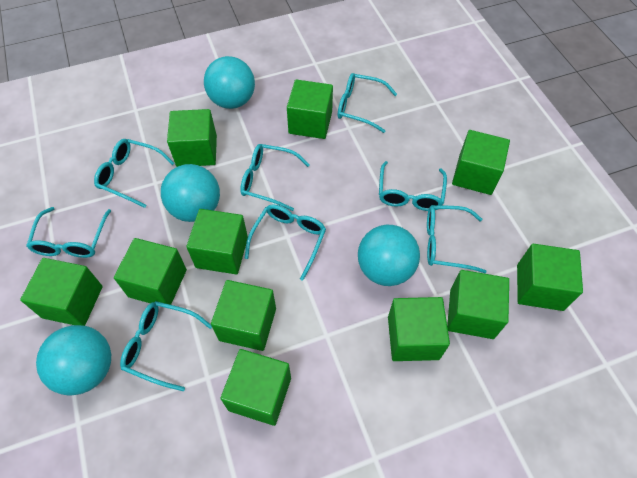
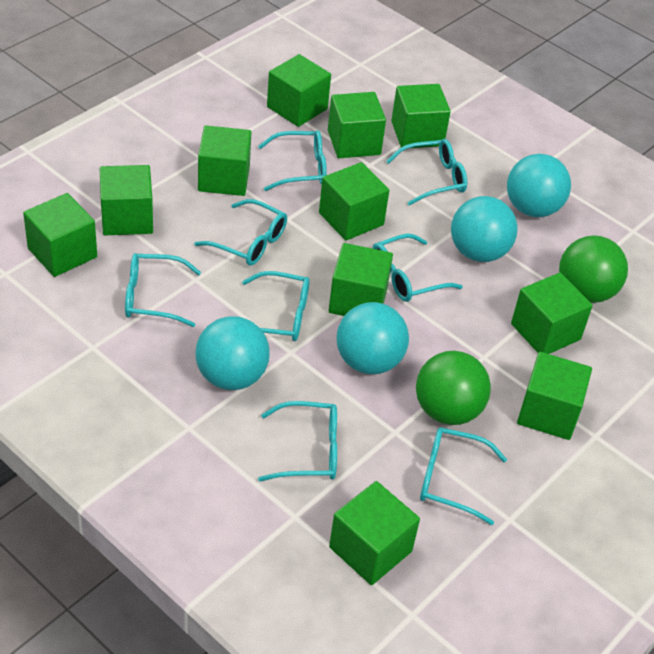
green ball: none = 0 -> [416,351,491,425] [559,235,628,303] = 2

